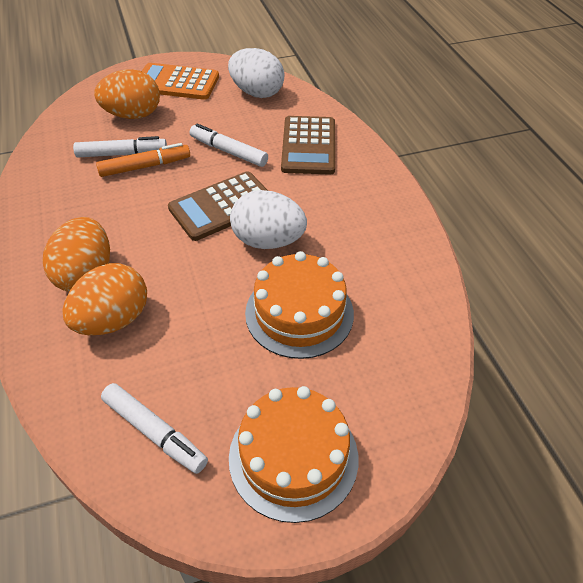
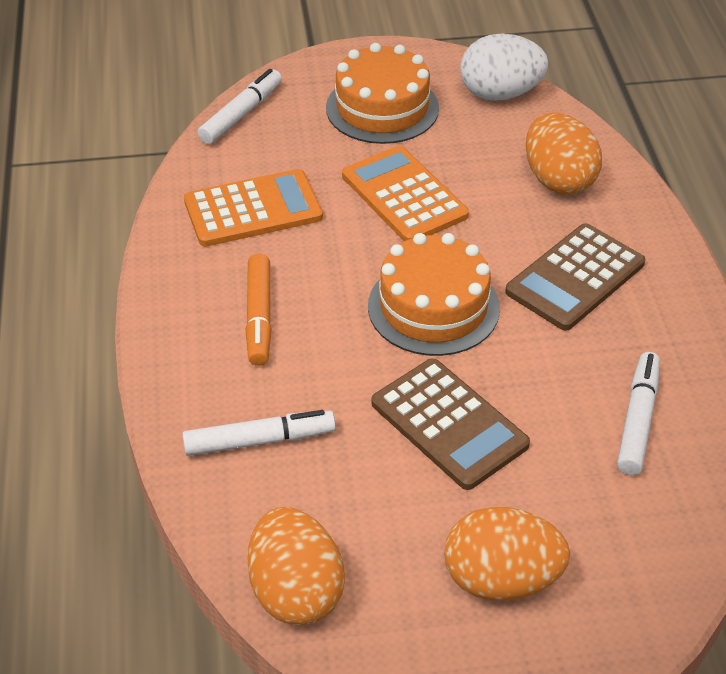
orange calculator: [142,63,219,100] = 1 -> [184,169,323,247] [342,146,469,241] = 2
white egg: [228,48,285,98] [230,190,307,249] = 2 -> [460,33,548,101] = 1

